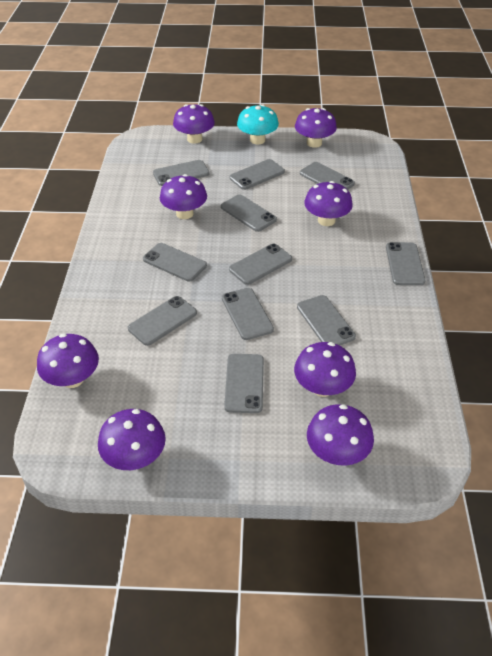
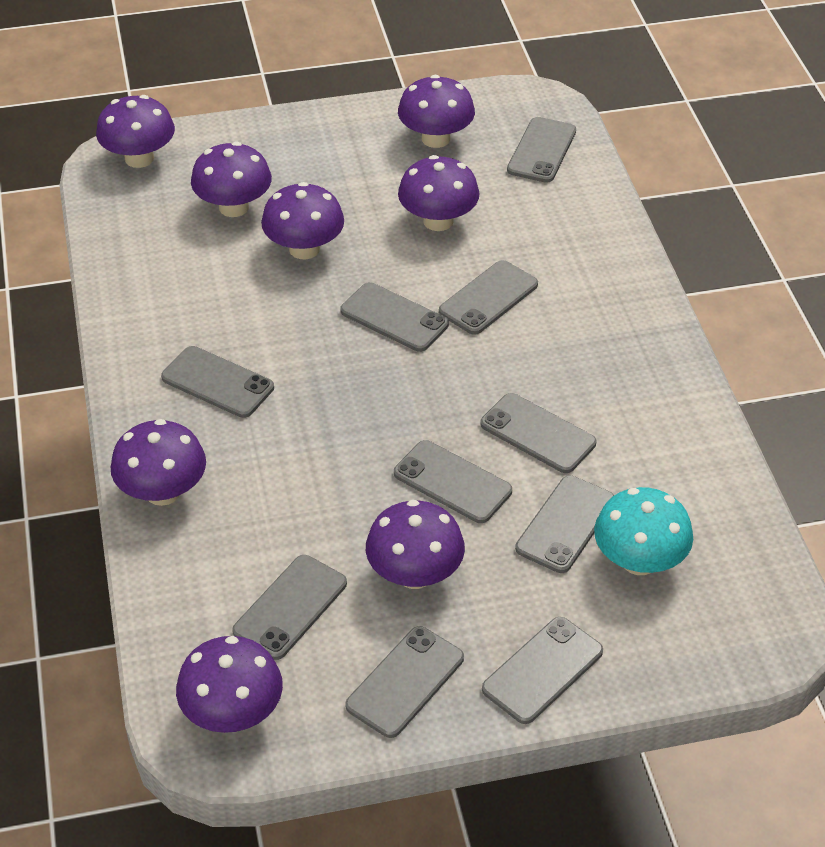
grey phone: [128,296,197,346] [143,243,207,282] [153,160,210,186] [221,194,277,232] [222,288,274,340] [224,354,264,413] [229,244,292,285] [230,159,285,190] [297,295,356,346] [300,162,355,190] [386,242,426,285] = 11 -> [161,346,274,418] [232,555,347,660] [340,282,449,352] [345,626,464,738] [394,440,512,523] [439,260,538,335] [480,393,596,473] [482,617,603,724] [507,117,576,183] [515,475,614,573] = 10

